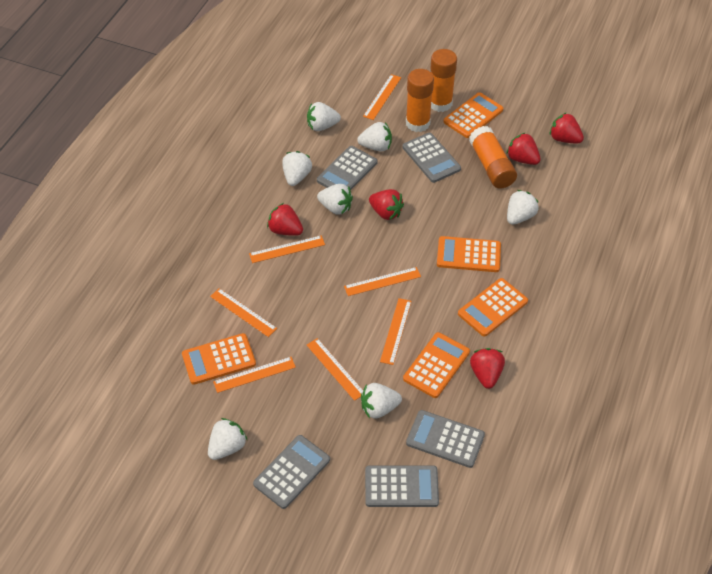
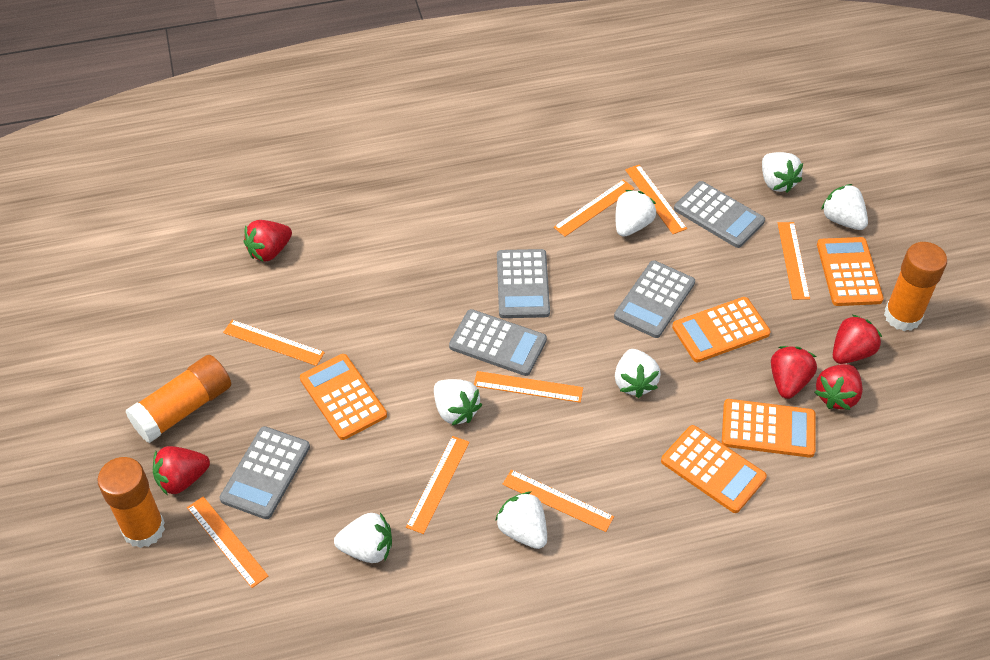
orange ruler: [210,288,277,337] [213,357,296,393] [249,235,325,263] [307,338,363,401] [344,267,421,296] [363,74,401,120] [380,298,412,365] = 7 -> [187,497,268,588] [223,320,325,366] [406,436,470,534] [474,371,583,403] [503,470,614,532] [554,180,635,237] [625,165,687,234] [778,222,810,300] = 8

